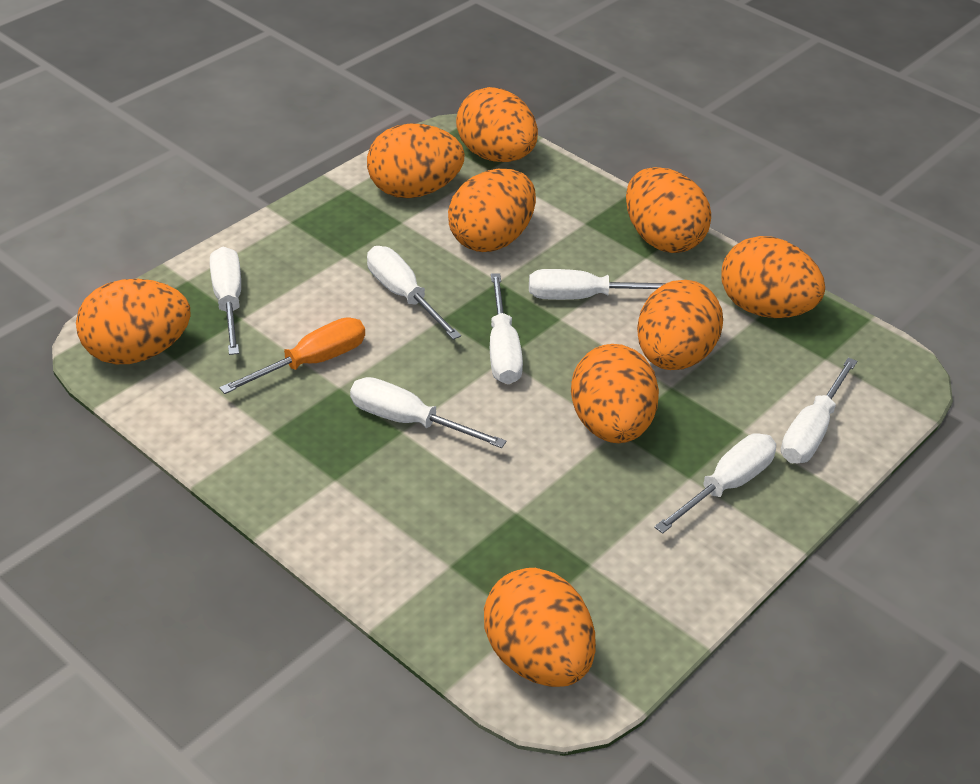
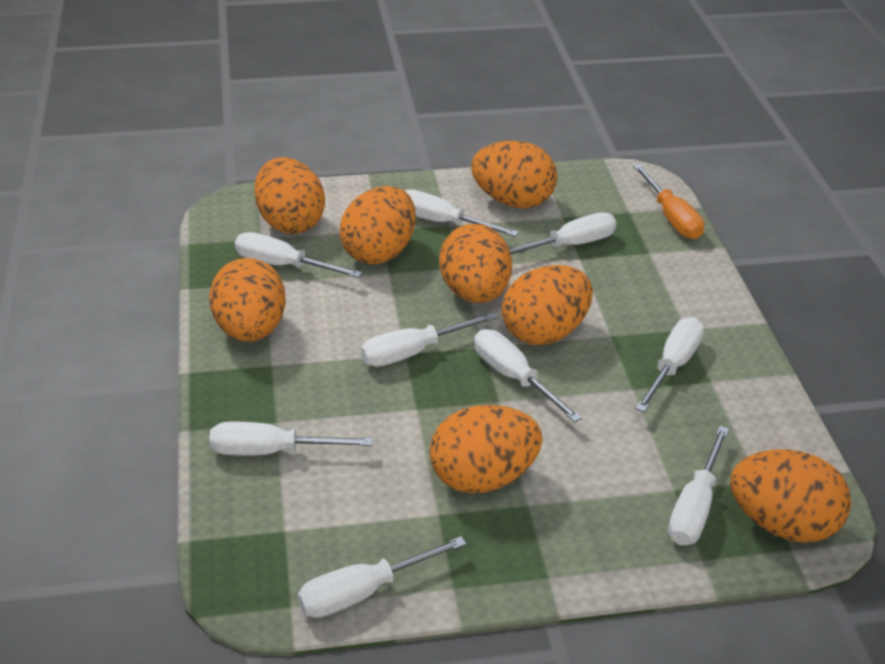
orange egg: [76,279,191,364] [367,123,464,198] [448,169,536,252] [456,87,538,162] [484,568,596,687] [571,344,659,443] [626,167,711,253] [637,280,723,370] [722,236,825,318] = 9 -> [210,258,286,342] [254,157,325,234] [340,186,416,264] [430,405,543,493] [439,224,512,303] [471,140,557,208] [502,265,593,345] [730,449,851,543] = 8
white screwdriver: [210,247,241,355] [350,377,506,448] [367,246,461,340] [490,273,523,384] [529,269,666,300] [654,433,776,534] [781,357,857,463] = 7 -> [209,422,373,456] [235,232,362,278] [298,536,466,618] [361,312,497,367] [405,190,519,237] [474,329,582,422] [509,213,617,254] [635,317,704,412] [668,426,729,545] = 9

